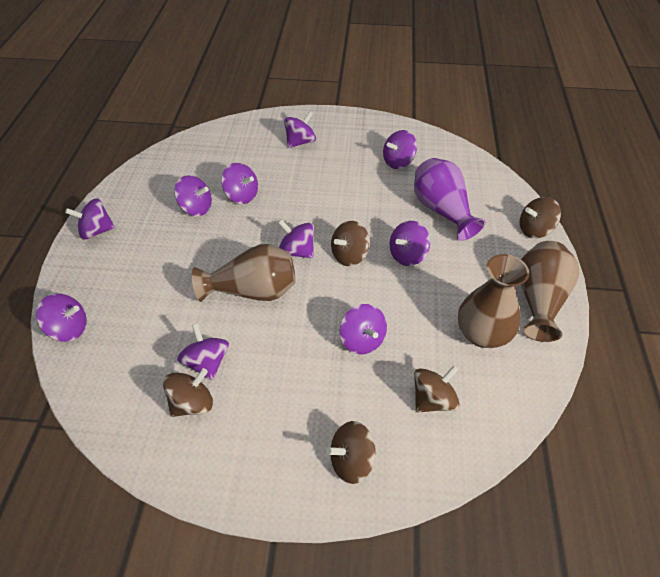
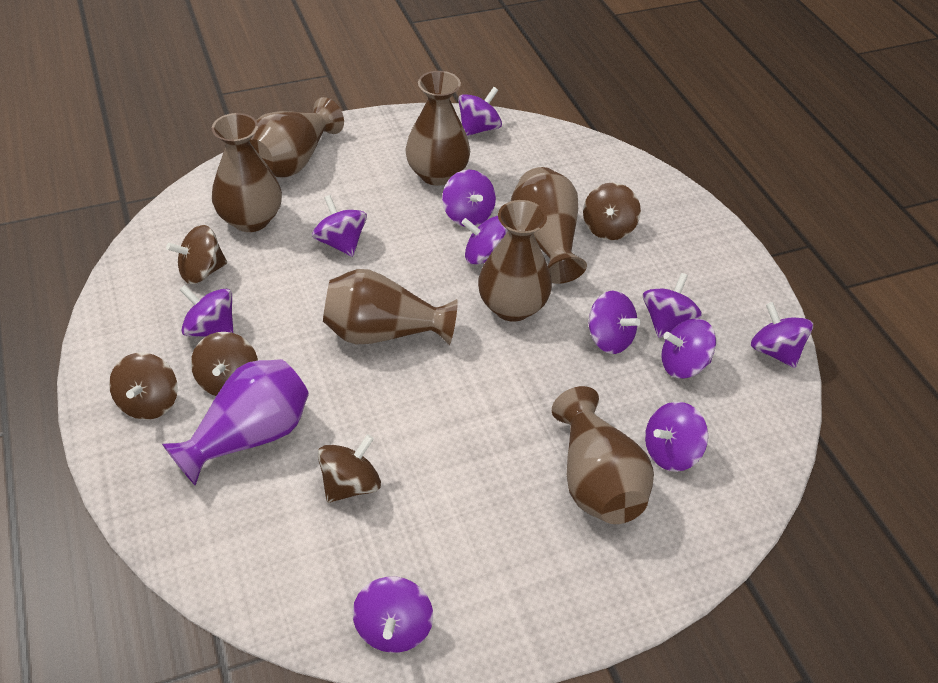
brown vase: [192,244,296,302] [458,254,529,348] [521,241,580,342] = 3 -> [212,113,282,232] [249,97,344,178] [323,269,458,345] [405,71,470,186] [478,200,552,322] [511,167,587,284] [552,386,654,524] = 7
purple spinning top: [36,294,87,342] [65,198,115,240] [174,175,212,216] [177,324,229,380] [221,163,258,204] [278,219,314,259] [284,111,316,148] [340,304,387,355] [383,130,417,169] [389,221,431,266] = 10 -> [180,285,234,337] [312,195,367,257] [353,576,433,653] [442,170,496,227] [458,87,502,136] [461,216,508,265] [588,291,641,354] [643,273,702,338] [645,402,708,472] [661,318,716,378] [751,302,813,368] = 11

